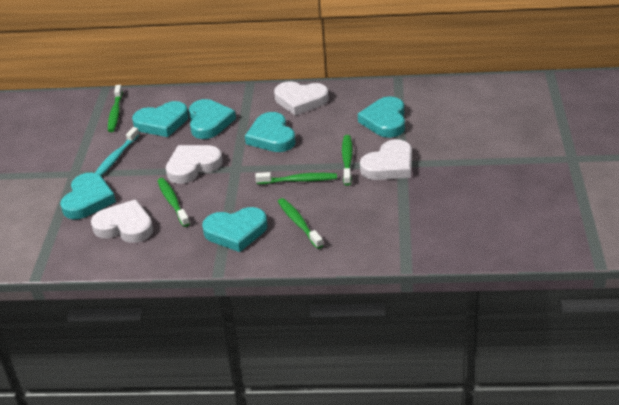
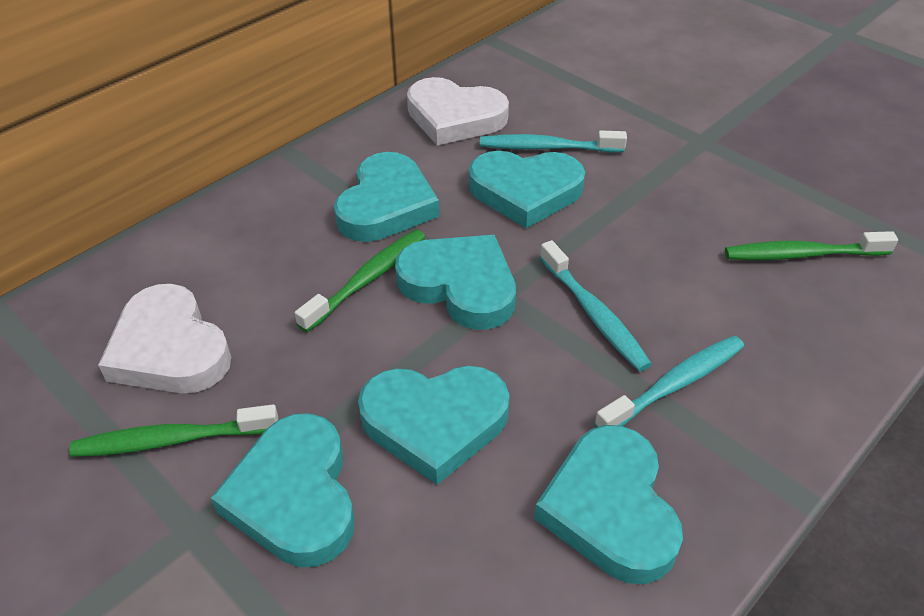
green toothbrush: [108,85,123,132] [157,178,190,227] [255,172,337,184] [278,198,324,249] [342,135,353,186] = 5 -> [69,404,278,457] [295,230,425,332] [725,231,898,260] = 3
turquoise toothbrush: [95,127,140,176] = 1 -> [480,130,627,153] [539,240,652,372] [594,336,744,428] = 3
white heart: [91,199,153,243] [166,145,223,184] [274,81,329,115] [360,139,412,180] = 4 -> [98,284,231,393] [407,77,509,145] = 2

